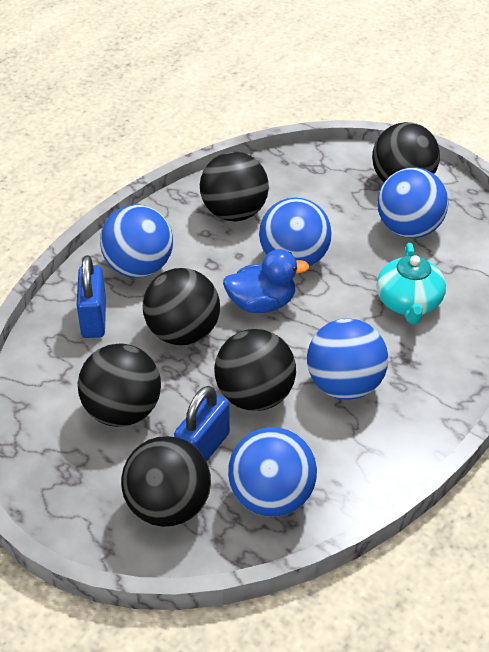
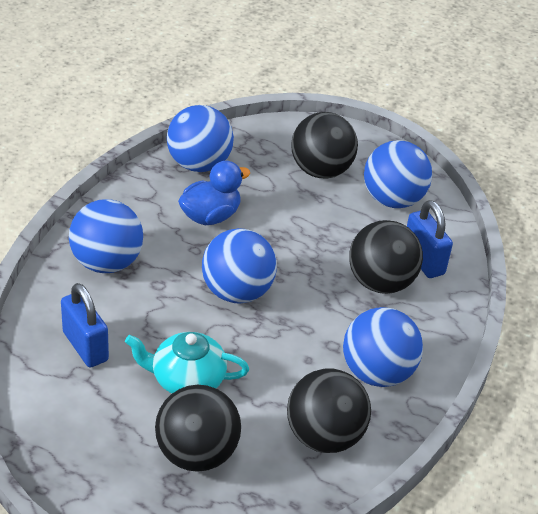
black ball: [78,344,161,427] [121,436,211,527] [143,268,220,345] [200,152,269,221] [214,329,296,411] [372,122,440,182] = 6 -> [155,385,241,472] [287,369,371,453] [291,112,358,178] [349,220,423,294] = 4

